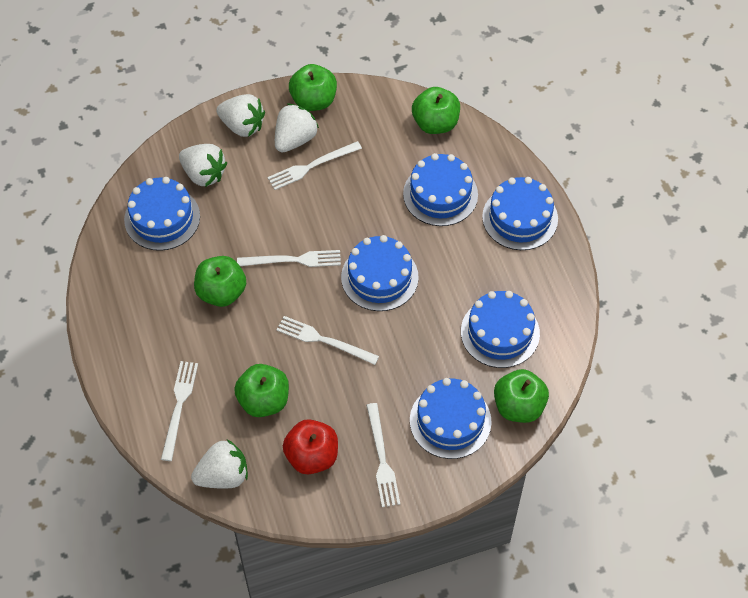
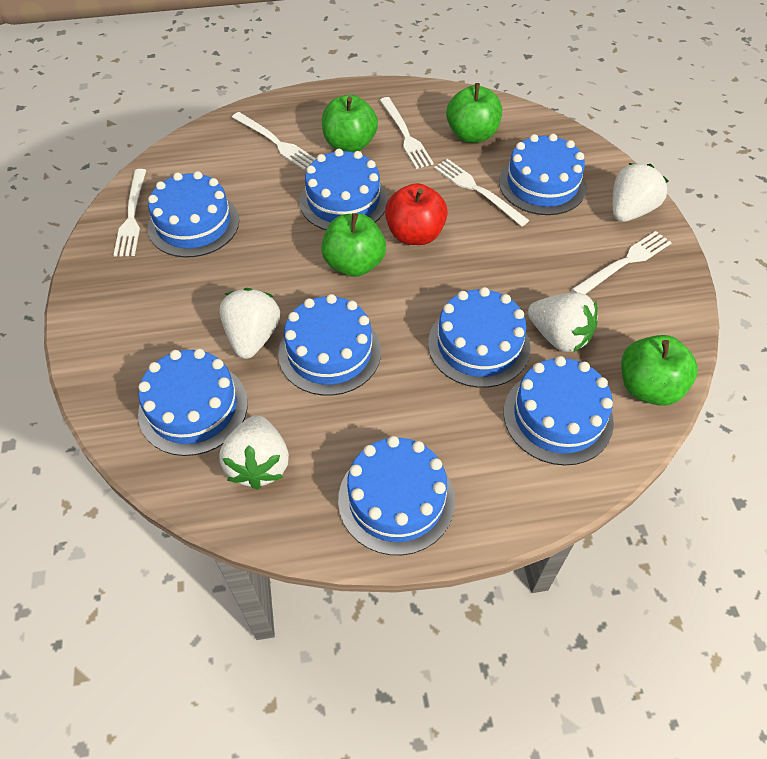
blue cake: [124,177,200,251] [341,235,419,311] [403,153,478,226] [410,378,492,459] [461,291,540,368] [482,177,558,250] = 6 -> [138,349,248,456] [148,171,239,257] [278,294,381,396] [299,149,388,230] [338,436,455,555] [428,287,531,388] [499,134,587,215] [504,356,614,465] = 8
green apple: [194,256,246,307] [234,364,289,417] [289,64,337,111] [412,87,460,134] [494,369,549,423] = 5 -> [321,213,386,277] [322,95,378,152] [446,83,502,143] [621,335,698,406] = 4

